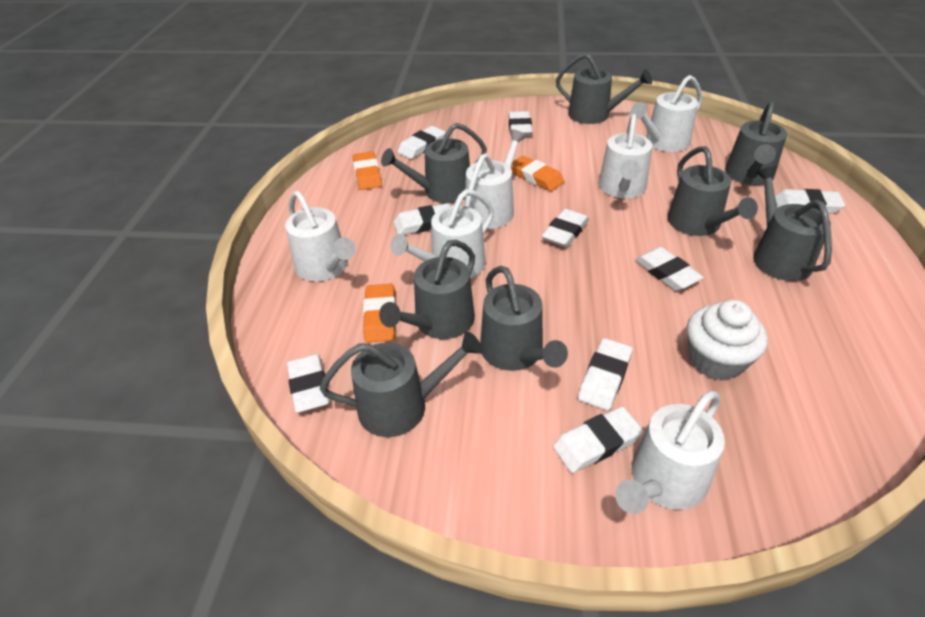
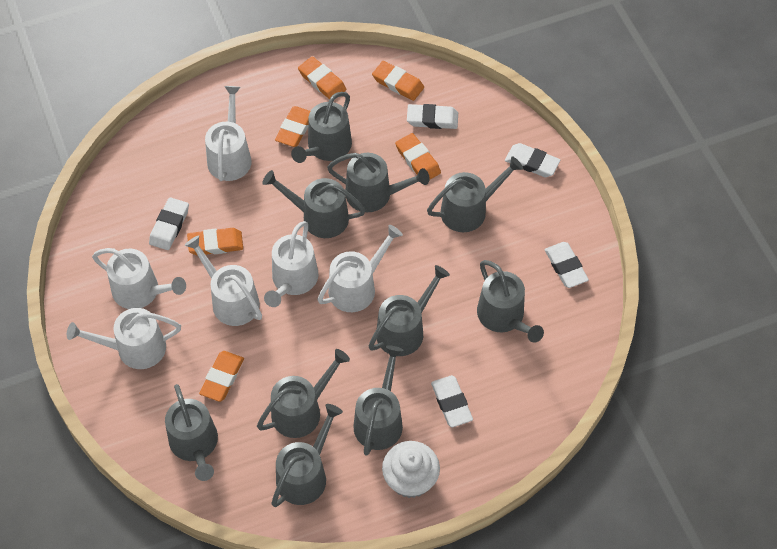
grey watering can: [320,331,483,437] [379,240,475,339] [381,123,487,203] [480,266,568,371] [556,53,652,124] [667,146,758,236] [725,102,787,185] [753,166,832,281] = 8 -> [165,384,218,481] [257,349,350,438] [262,170,365,238] [271,404,343,507] [291,92,352,163] [327,153,430,212] [353,345,403,456] [368,265,450,356] [427,156,523,232] [477,260,544,343] = 10
orange eraser: [352,151,382,190] [363,284,395,343] [511,156,564,191] = 3 -> [187,228,243,256] [199,351,244,402] [275,106,310,147] [298,56,346,99] [372,61,424,101] [395,133,441,179] = 6
white eraser: [287,354,330,413] [393,203,450,235] [397,126,446,159] [508,111,533,136] [542,209,589,247] [553,406,643,473] [578,338,633,410] [635,247,704,291] [775,189,845,214] = 9 -> [149,197,189,250] [407,104,458,129] [431,375,473,427] [505,143,561,177] [545,242,589,288] = 5

